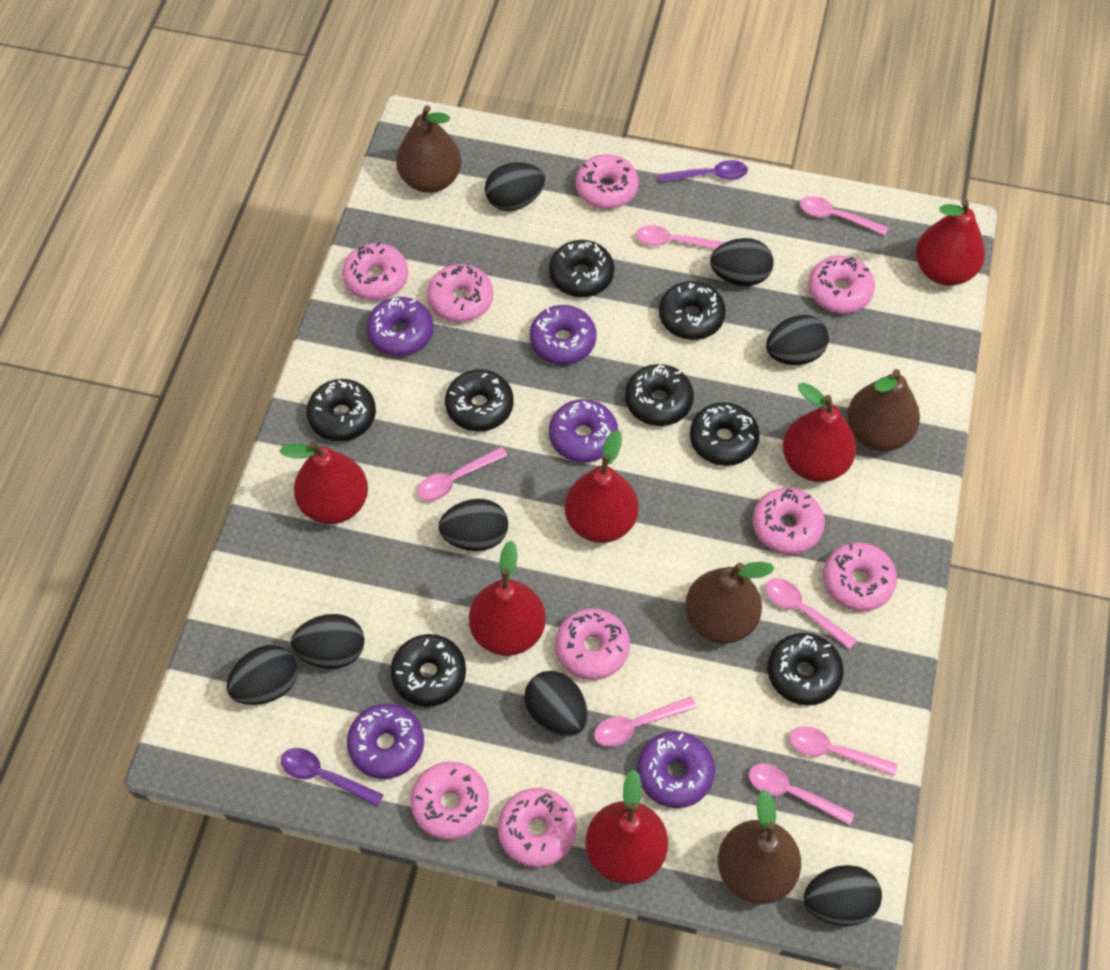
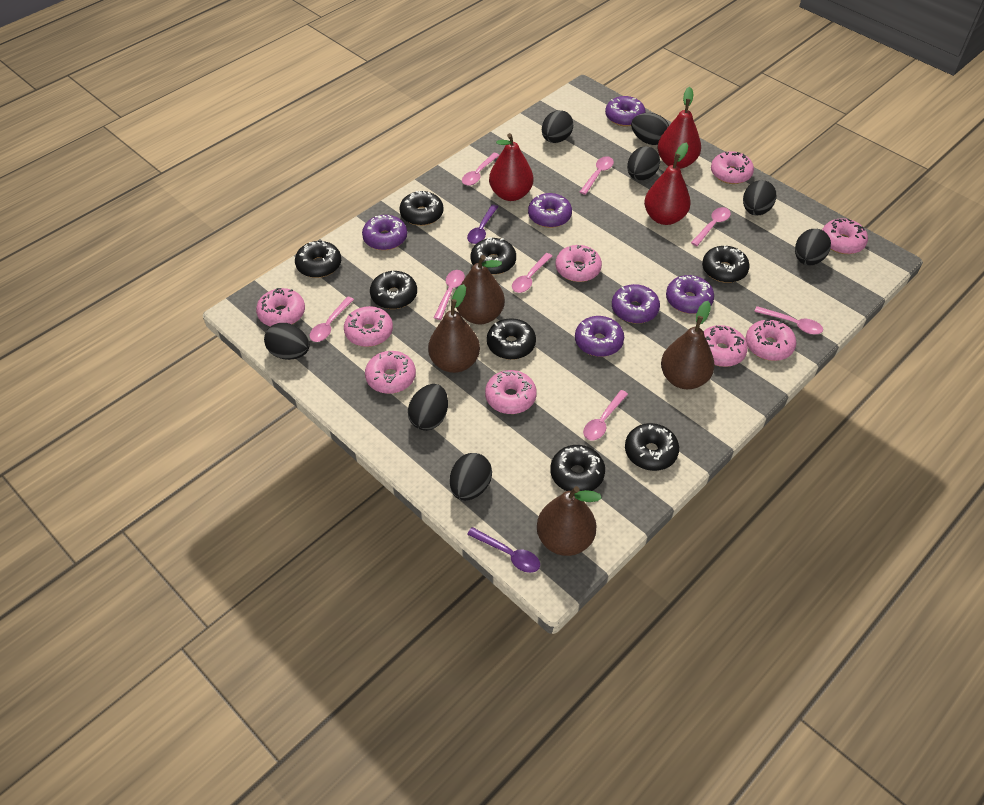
pink spoon: [417,447,508,501] [594,696,697,747] [636,225,726,249] [749,763,855,825] [766,578,857,650] [790,726,897,776] [800,196,888,235] = 7 -> [310,297,354,342] [434,270,465,320] [462,153,499,186] [512,253,552,293] [580,156,614,195] [583,390,628,440] [691,207,731,246] [754,306,823,335] = 8
purple donut: [347,704,424,779] [366,297,433,356] [530,305,596,365] [549,399,618,463] [637,731,715,808] = 5 -> [362,215,407,250] [528,193,572,228] [575,316,624,357] [605,96,646,126] [612,284,660,324] [666,275,714,314] = 6
red pear: [280,441,368,524] [469,541,546,656] [565,430,639,543] [586,769,668,885] [783,383,856,482] [916,199,985,286] = 6 -> [489,133,533,201] [644,143,691,225] [657,87,701,169] = 3

